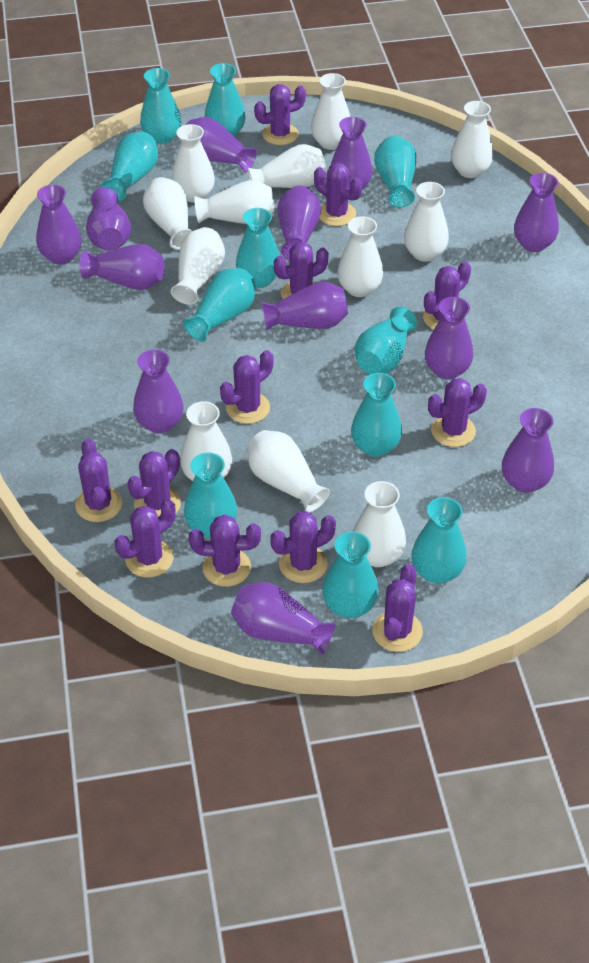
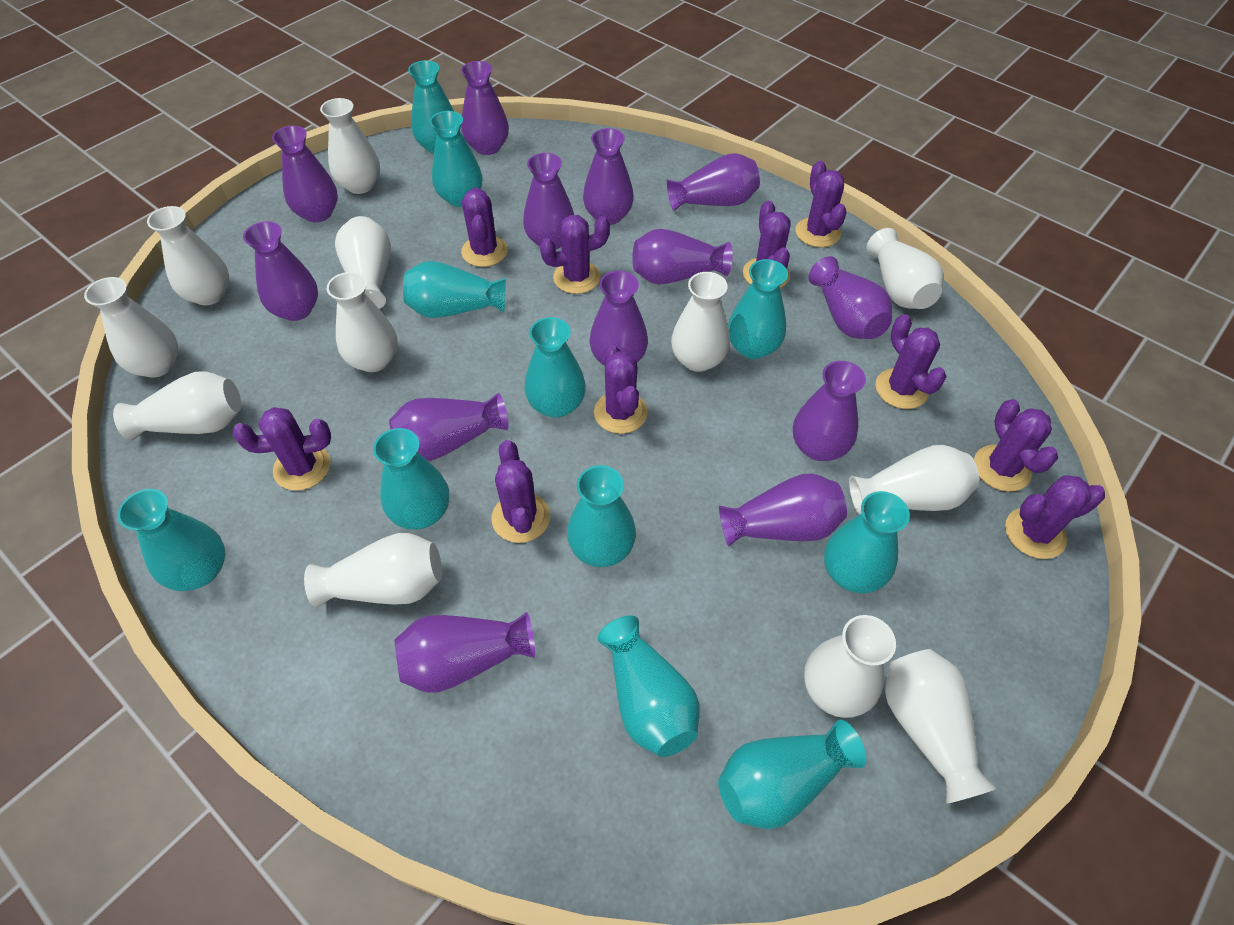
purple cactus: [75,439,122,522] [115,499,176,577] [127,449,181,517] [189,515,261,587] [220,350,274,424] [254,84,306,145] [270,511,336,583] [274,242,329,299] [314,163,362,226] [372,564,423,652] [423,261,471,330] [428,378,487,447] = 12 -> [233,407,331,491] [461,187,508,267] [492,440,550,543] [540,215,610,294] [594,345,648,434] [743,201,790,288] [796,161,847,247] [875,314,947,409] [974,399,1058,492] [1005,476,1105,559] = 10
purple vase: [36,185,82,265] [80,244,165,290] [86,187,131,250] [133,350,184,434] [186,117,257,172] [231,582,336,655] [262,282,348,330] [277,185,321,260] [331,117,372,189] [425,297,473,380] [502,408,554,493] [514,173,559,252] = 12 -> [243,221,318,321] [272,126,338,223] [389,393,509,461] [395,612,535,693] [461,61,509,155] [523,153,574,249] [583,128,634,225] [589,271,648,366] [632,229,733,284] [667,153,760,211] [719,474,847,547] [793,361,866,461] [809,256,892,339] = 13

